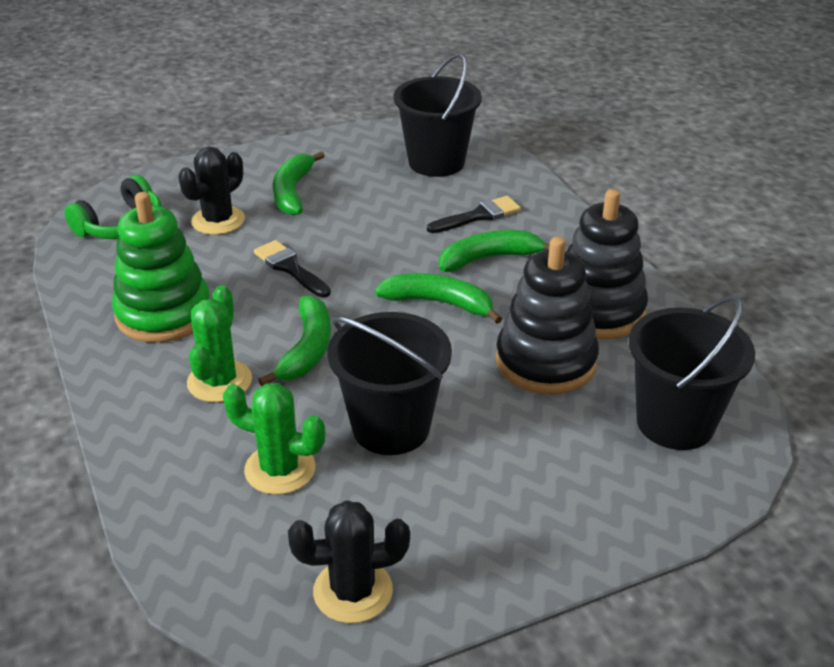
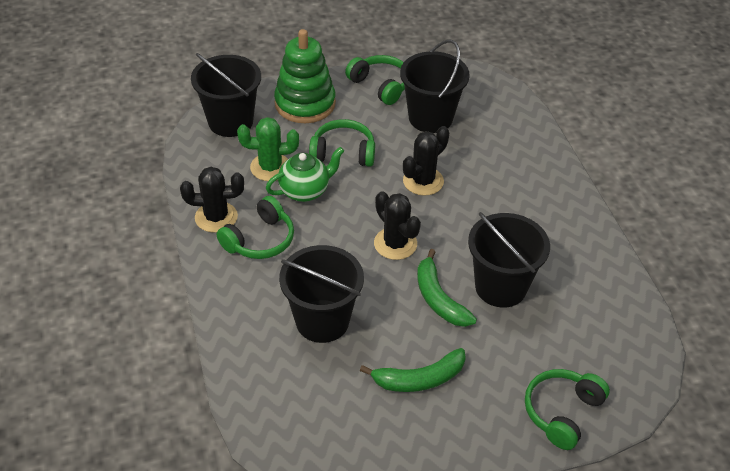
black brush: [254,240,331,298] [427,196,521,233] = 2 -> none = 0
black bucket: [327,312,452,455] [394,53,482,177] [629,296,755,450] = 3 -> [191,53,261,137] [279,245,364,343] [400,39,470,133] [468,212,550,308] = 4
black cactus: [178,146,245,235] [288,500,410,623] = 2 -> [180,167,244,233] [374,191,421,260] [403,126,449,196] = 3
black stacking toy: [496,237,599,394] [567,189,648,340] = 2 -> none = 0
green banana: [258,295,331,386] [273,151,325,216] [375,273,502,324] [439,230,550,272] = 4 -> [360,348,466,392] [417,249,477,327] = 2
green cactus: [187,285,252,402] [223,383,325,495] = 2 -> [237,117,299,181] = 1
green headphones: [64,175,162,239] = 1 -> [217,196,294,259] [309,119,375,167] [345,55,405,105] [525,369,610,450] = 4
green teapot: none = 0 -> [266,147,344,202] = 1

